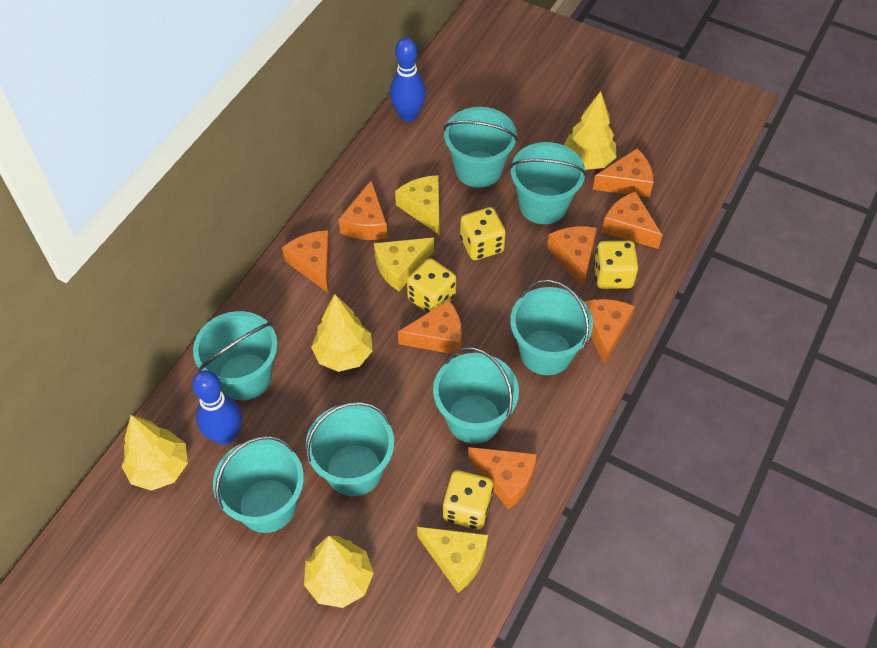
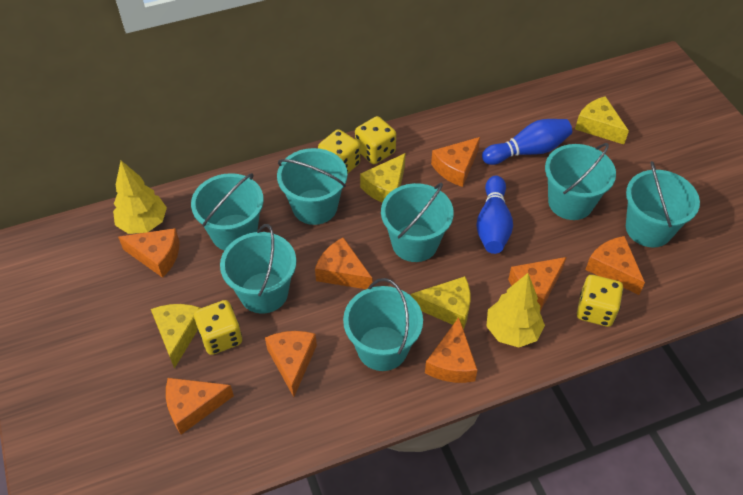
yellow cheese: [374,238,434,291] [395,175,439,235] [417,527,488,593] = 3 -> [151,304,200,369] [360,153,406,203] [411,276,471,330] [575,96,629,144] = 4
yellow tree: [121,415,188,491] [304,536,374,608] [311,294,372,372] [564,91,616,170] = 4 -> [113,161,167,234] [486,273,545,348] = 2

